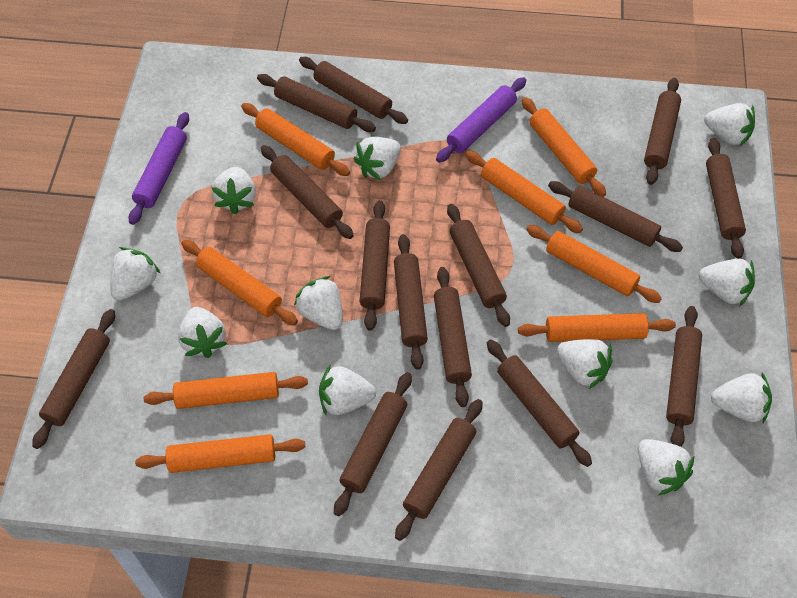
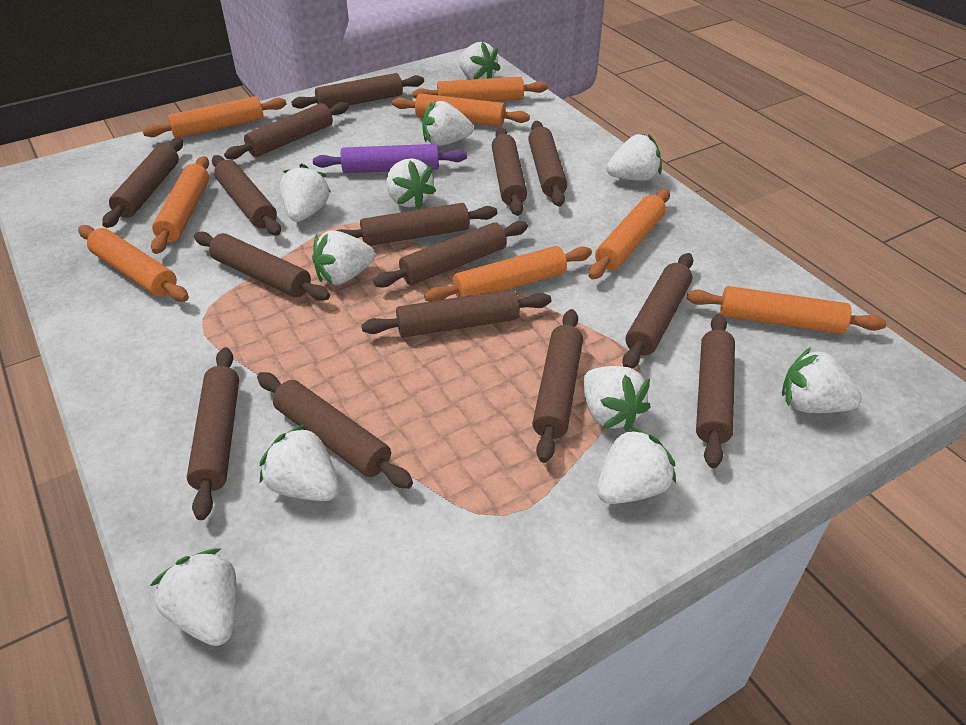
purple rolling pin: [129,112,189,225] [436,77,526,163] = 2 -> [313,144,467,173] = 1

